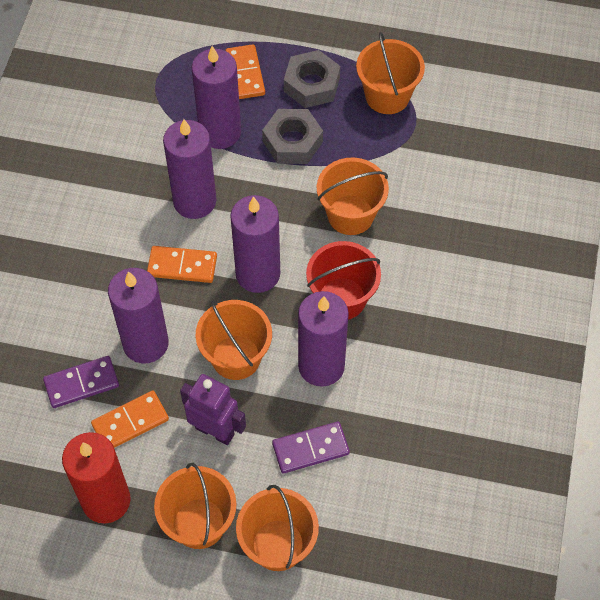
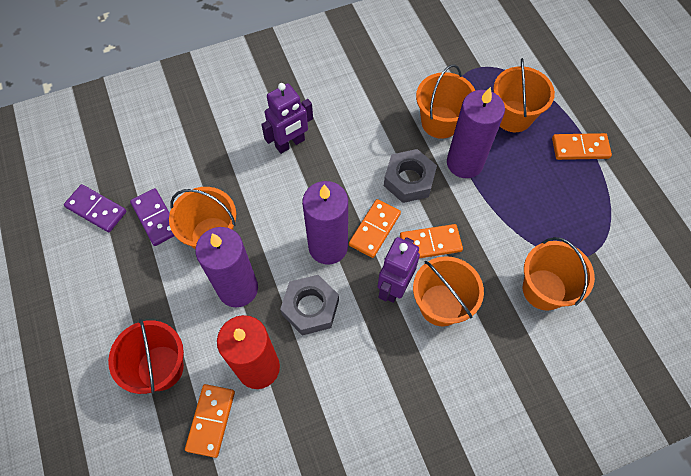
orange domino: [91,391,169,448] [147,246,217,283] [226,44,265,99] = 3 -> [185,384,235,458] [349,199,401,258] [400,224,463,258] [552,133,612,160] = 4
purple candle: [108,268,169,363] [163,119,216,219] [191,46,241,149] [230,195,280,293] [298,291,349,387] = 5 -> [195,227,258,307] [302,181,348,265] [447,87,505,178] = 3
purple robot: [180,374,246,445] = 1 -> [261,83,313,154] [378,237,420,303] = 2

